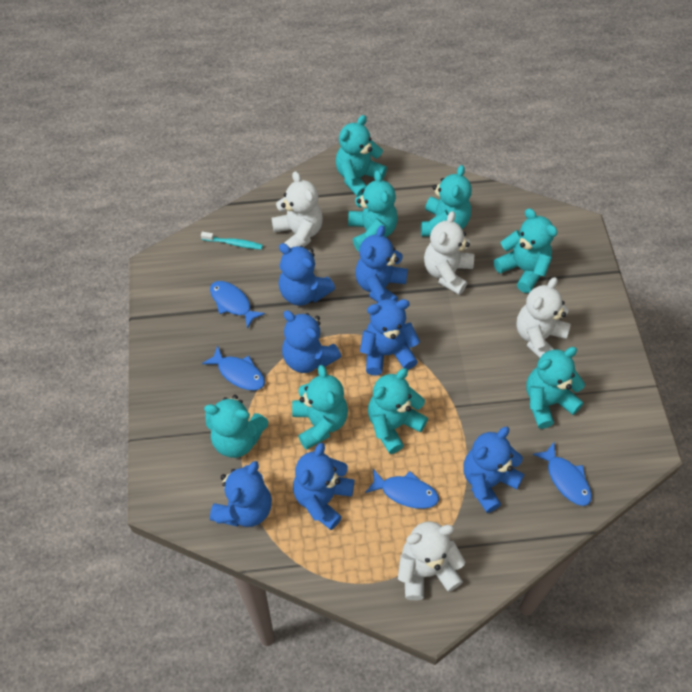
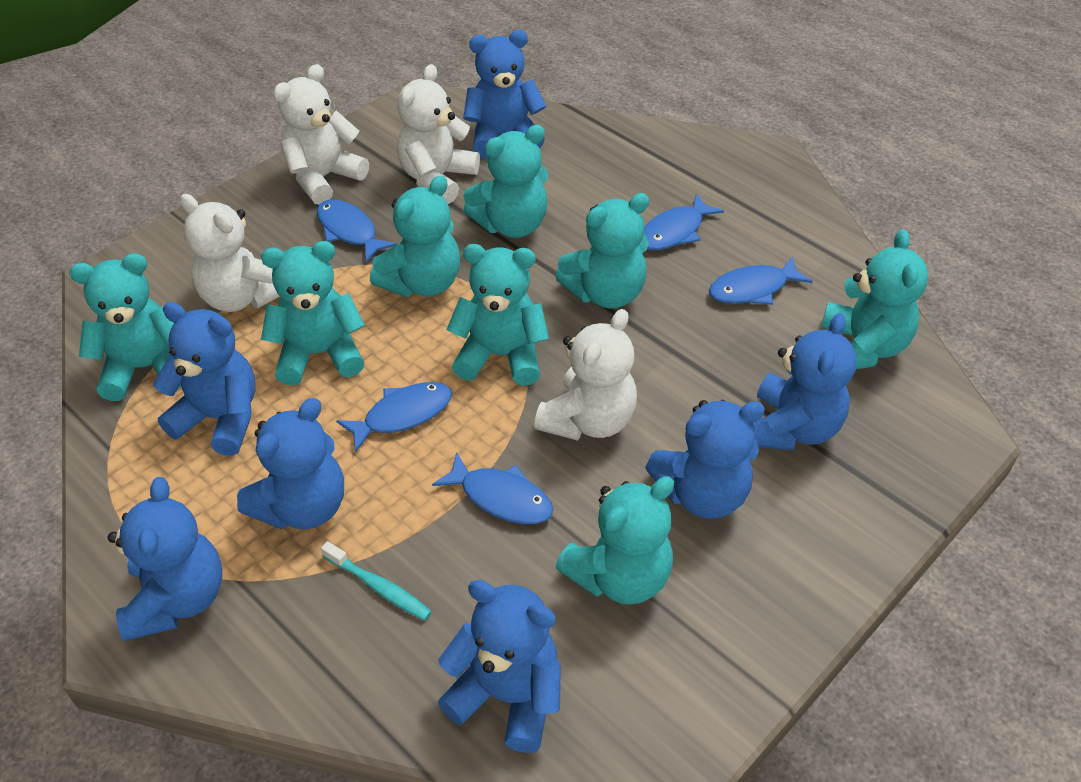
blue fish: [202,346,265,391] [210,281,265,329] [365,469,439,509] [533,442,592,506] = 4 -> [317,200,397,262] [336,382,452,453] [432,452,553,524] [644,193,724,250] [709,257,813,305] = 5

